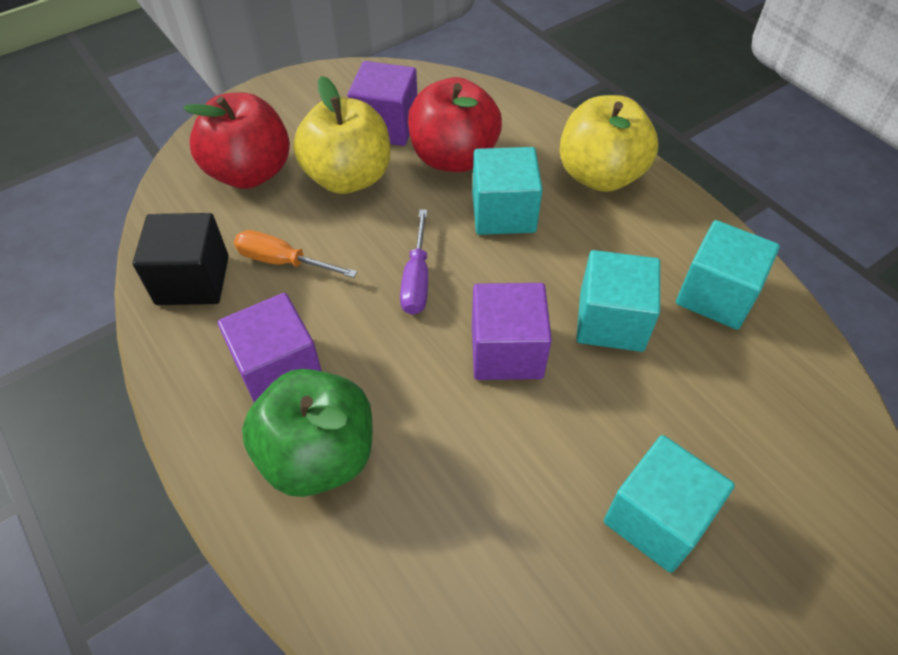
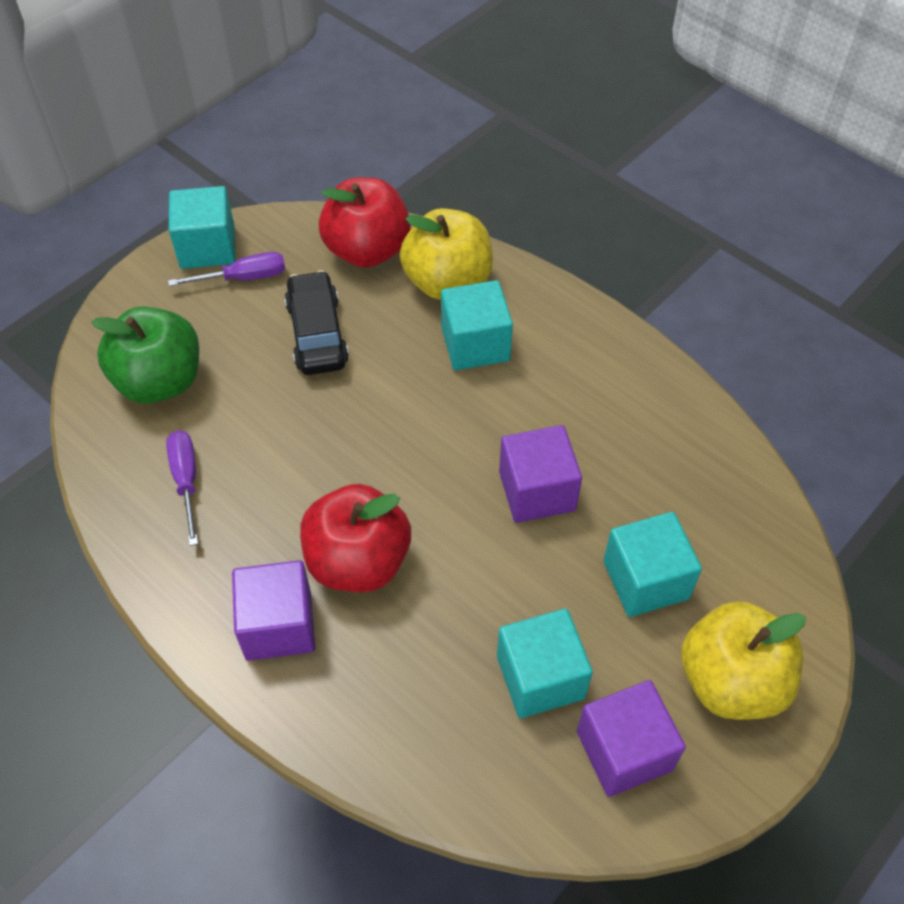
black car: none = 0 -> [285,270,349,375] = 1
black cube: [133,213,229,305] = 1 -> none = 0
orange screwdriver: [234,230,357,278] = 1 -> none = 0
purple screwdriver: [400,209,428,315] = 1 -> [166,430,198,546] [168,252,285,286] = 2

